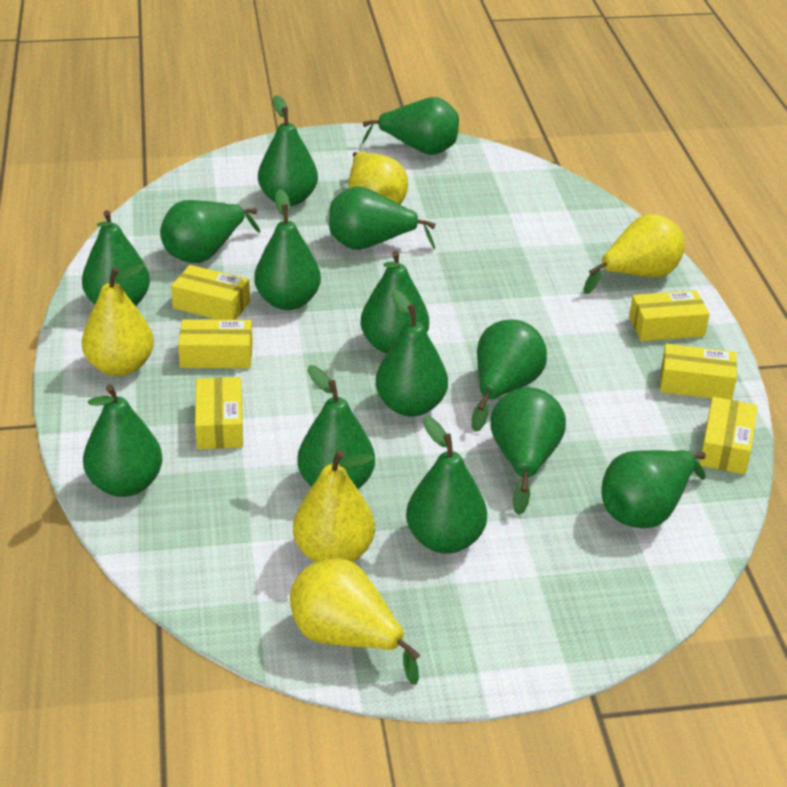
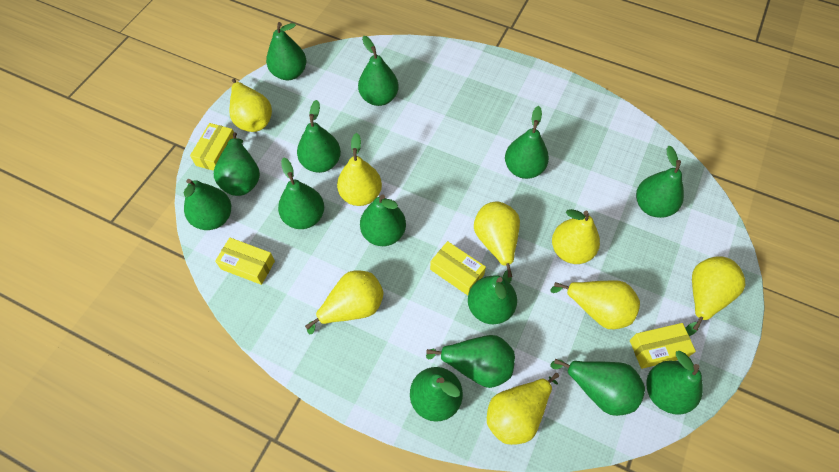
yellow box: [171,265,250,320] [178,319,253,368] [195,377,243,449] [629,290,709,341] [660,344,737,400] [700,397,758,475] = 6 -> [190,123,237,171] [215,238,275,285] [430,241,486,295] [630,323,696,369] = 4
yellow pear: [82,264,154,376] [290,559,420,685] [293,450,375,562] [349,152,408,204] [584,214,685,294] = 5 -> [229,79,272,132] [305,271,384,334] [337,133,382,206] [474,202,520,283] [487,373,559,445] [550,280,640,329] [552,209,600,264] [685,256,745,336] = 8

